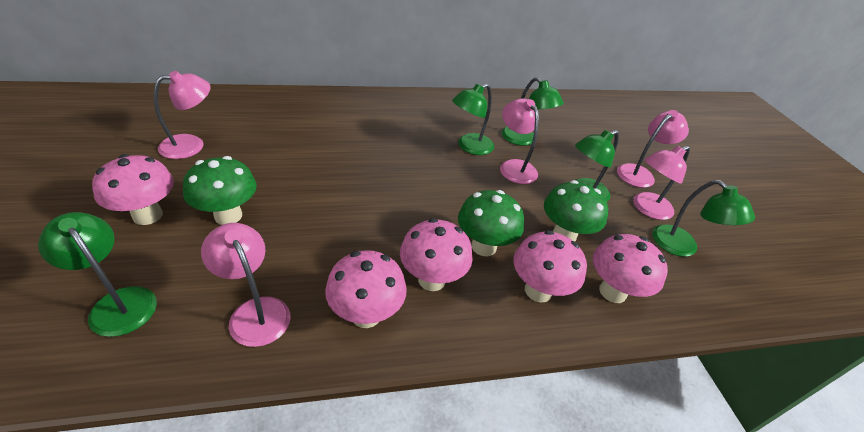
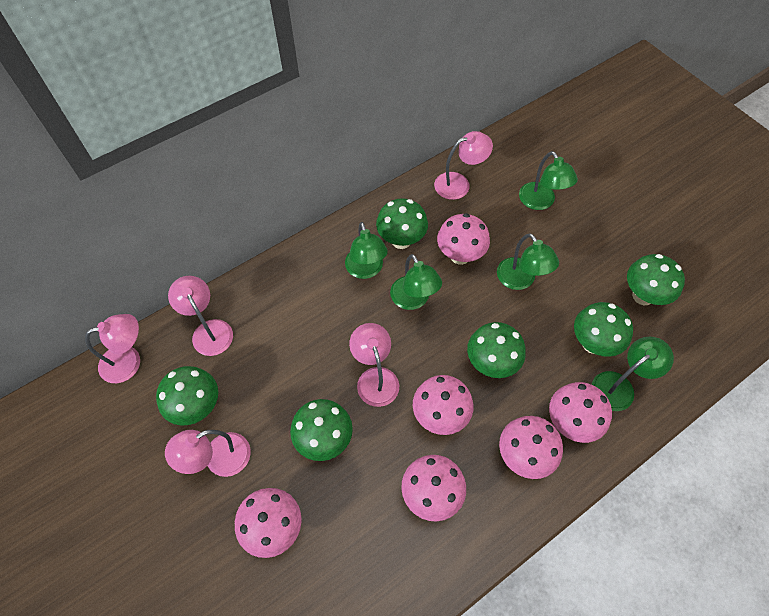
green mushroom: [183,156,257,225] [458,190,524,256] [544,180,608,241] = 3 -> [156,366,218,425] [290,399,353,461] [376,198,428,249] [467,322,526,378] [574,302,633,357] [627,254,685,305] = 6
pink mushroom: [92,154,174,225] [325,250,407,328] [400,218,473,291] [514,230,587,303] [593,234,668,303] = 5 -> [235,488,302,558] [401,455,466,521] [413,375,473,435] [437,213,490,265] [499,416,563,479] [549,382,612,443] = 6

